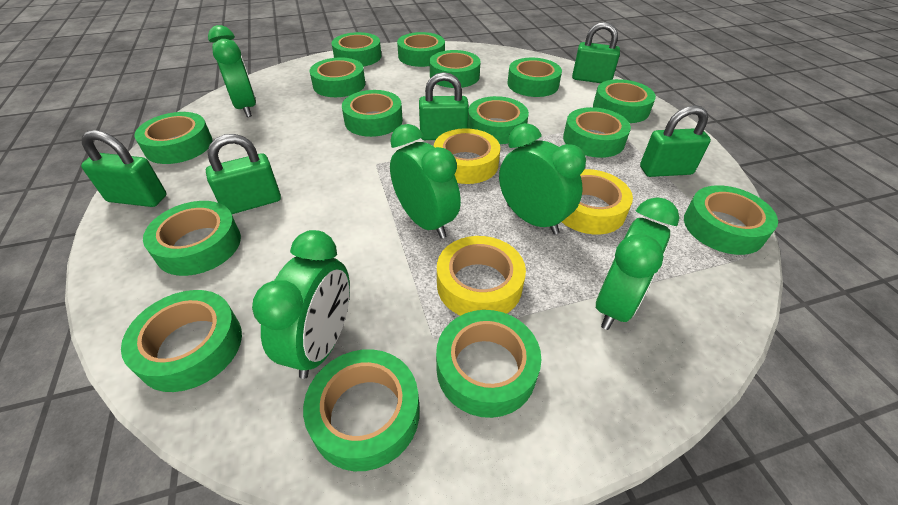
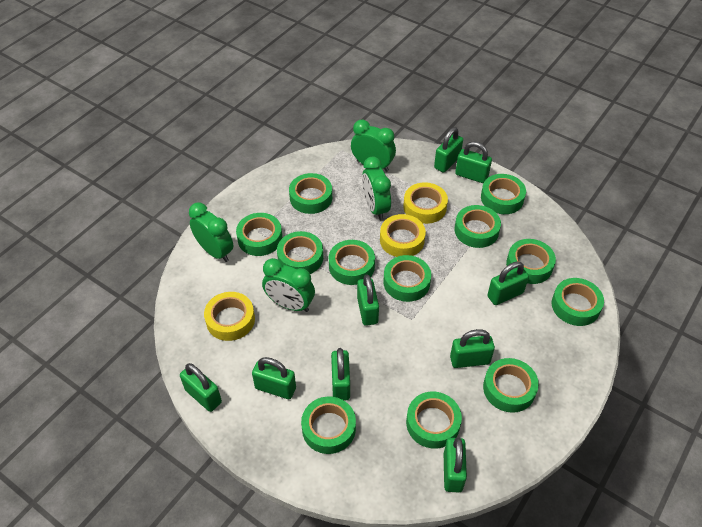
green clock: [208,25,256,117] [252,230,350,379] [390,124,461,239] [499,123,586,235] [596,197,679,330] = 5 -> [189,203,233,262] [262,258,315,312] [351,120,396,172] [362,157,391,220] = 4
green padlock: [81,130,166,207] [206,134,281,214] [419,72,469,140] [572,22,620,83] [640,105,711,177] = 5 -> [180,363,222,412] [252,357,296,399] [331,348,350,400] [357,274,379,326] [434,127,463,173] [444,437,467,492] [450,329,495,368] [455,141,492,183] [488,261,529,305] = 9
green tape: [121,290,242,392] [134,112,212,164] [143,201,241,276] [303,349,420,471] [310,58,365,97] [332,32,381,66] [342,90,403,137] [397,32,445,67] [429,50,481,88] [436,310,541,418] [468,96,529,144] [507,58,562,97] [563,107,631,158] [593,79,656,123] [684,185,778,255] = 15 -> [236,213,282,256] [277,231,323,274] [289,173,332,214] [301,397,356,454] [329,240,375,285] [383,255,431,302] [406,392,462,449] [455,205,501,248] [481,174,526,214] [483,358,539,413] [506,239,556,284] [552,278,604,326] = 12

